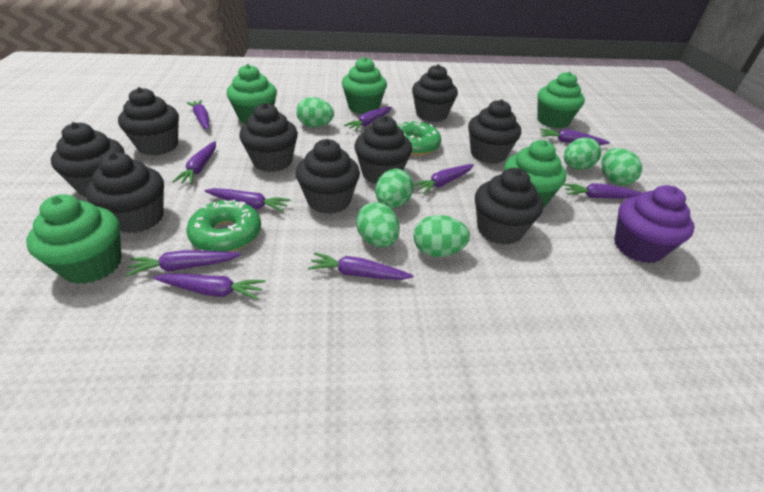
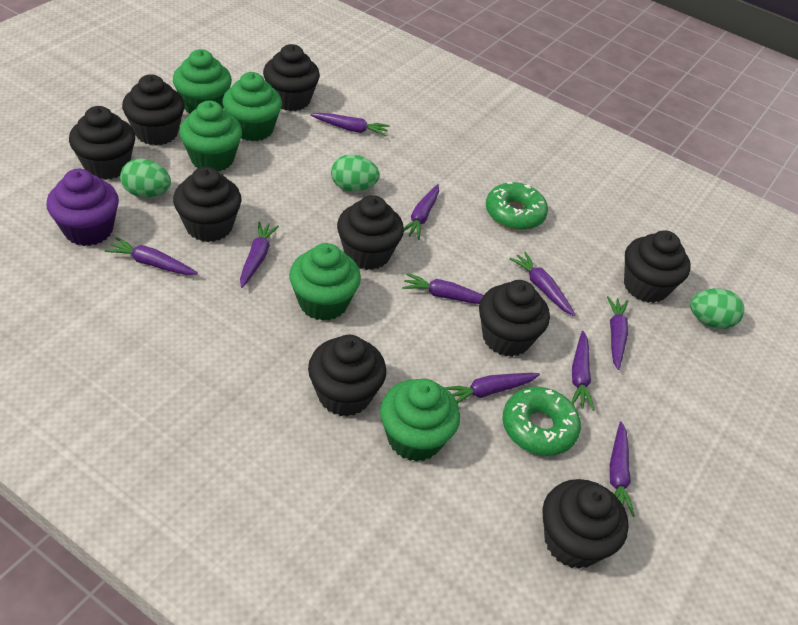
green egg: [296,97,334,127] [356,202,400,247] [375,169,414,208] [413,215,470,257] [564,137,601,170] [601,148,642,185] = 6 -> [120,159,171,198] [331,154,380,192] [690,288,744,329] = 3

